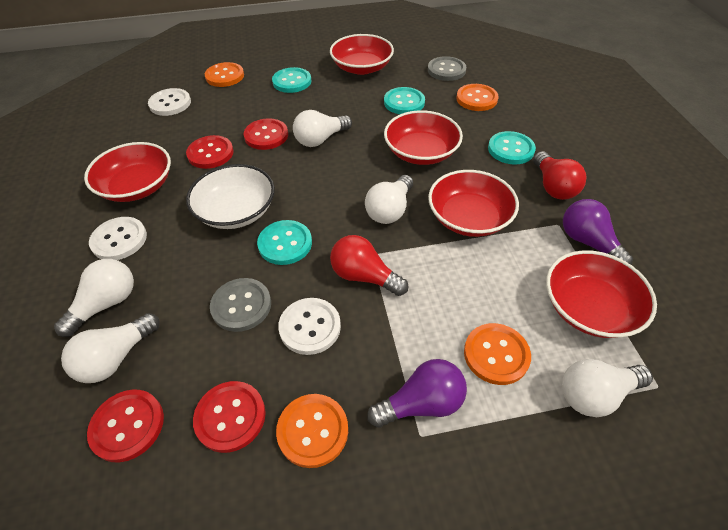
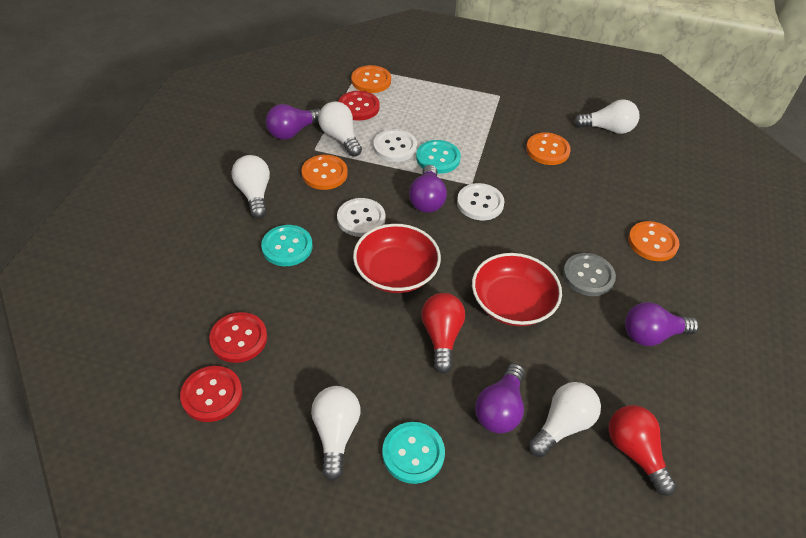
grey button: [210,278,271,332] [428,56,466,81] = 2 -> [563,253,616,296] = 1
purple light bulb: [367,359,467,428] [563,199,633,265] = 2 -> [265,104,321,140] [409,165,447,213] [475,363,525,433] [625,302,699,346] = 4
red bowl: [84,142,171,202] [330,34,394,75] [384,110,463,165] [428,170,519,237] [546,250,657,338] = 5 -> [353,224,441,293] [472,253,562,326] = 2
red button: [87,390,164,462] [186,135,234,169] [193,381,266,453] [244,118,288,150] = 4 -> [180,366,242,422] [209,312,267,363] [338,91,380,121] = 3
turquoise button: [257,220,312,265] [272,67,311,93] [384,87,425,114] [488,131,536,165] = 4 -> [261,225,312,266] [382,422,445,484] [416,140,461,173] = 3
white bowl: [186,164,275,229] = 1 -> none = 0

